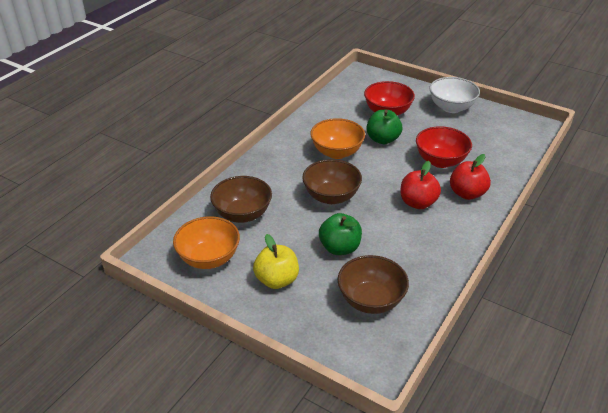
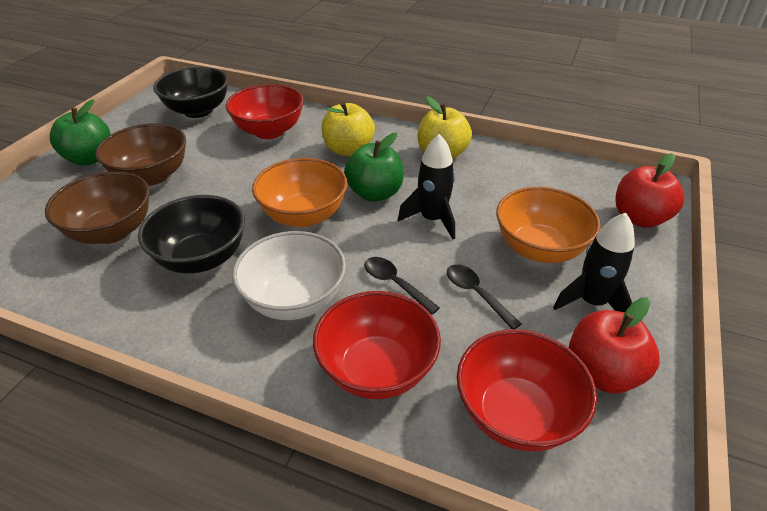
black bowl: none = 0 -> [138,195,245,273] [153,67,228,118] = 2
black rocket: none = 0 -> [398,134,455,239] [553,213,635,312] = 2
black spoon: none = 0 -> [364,257,440,315] [447,264,521,329] = 2
brown bowl: [210,176,272,223] [302,159,362,204] [338,255,409,314] = 3 -> [45,171,150,244] [95,123,186,186] = 2
red bowl: [364,81,415,116] [416,126,472,168] = 2 -> [226,84,304,139] [313,291,441,399] [457,329,597,451] = 3
yellow apple: [253,234,299,289] = 1 -> [322,101,375,156] [418,96,472,159] = 2

